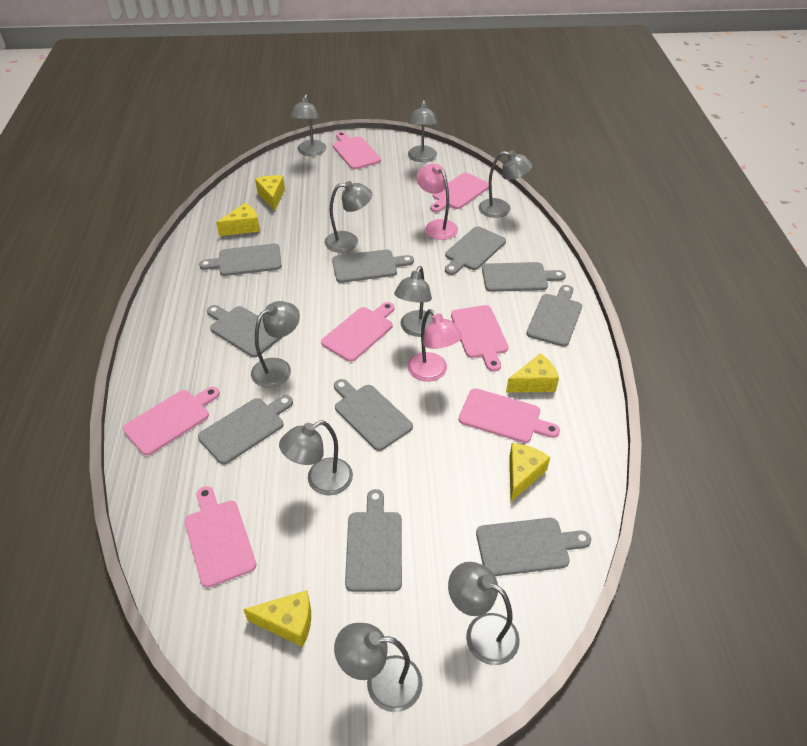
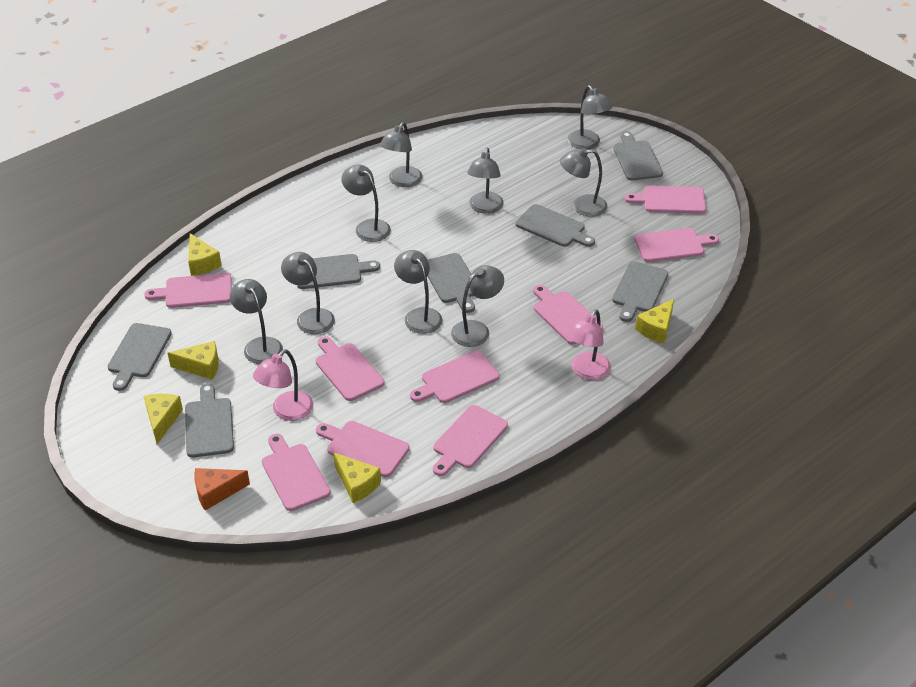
grey cutting board: [198,395,293,464] [199,244,282,276] [207,305,282,357] [332,249,414,283] [334,379,413,451] [345,489,402,592] [445,226,506,275] [476,518,591,576] [482,262,566,292] [527,285,582,347] = 10 -> [108,323,172,391] [185,383,234,458] [297,254,380,289] [427,253,475,313] [516,204,595,247] [612,261,668,322] [613,131,663,180] = 7
orange cheese: none = 0 -> [194,468,250,511] = 1
pink cutting board: [123,387,220,455] [185,486,256,588] [321,302,395,362] [333,131,381,169] [430,173,489,212] [451,305,508,372] [459,388,560,443] = 7 -> [144,273,232,308] [262,434,331,511] [316,336,385,401] [316,421,410,477] [410,351,500,403] [433,405,508,476] [533,285,603,345] [625,186,706,214] [635,228,719,262] = 9

